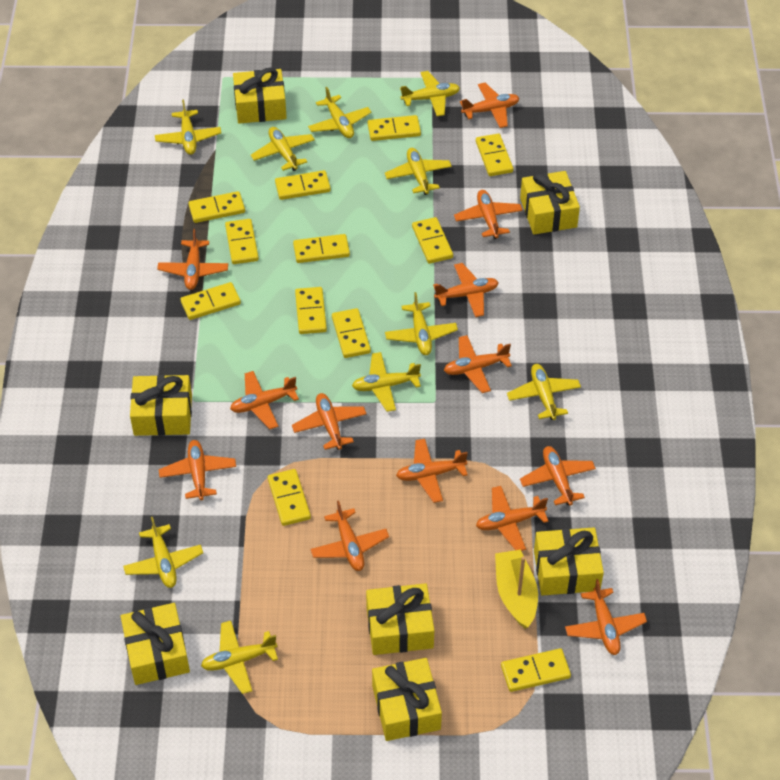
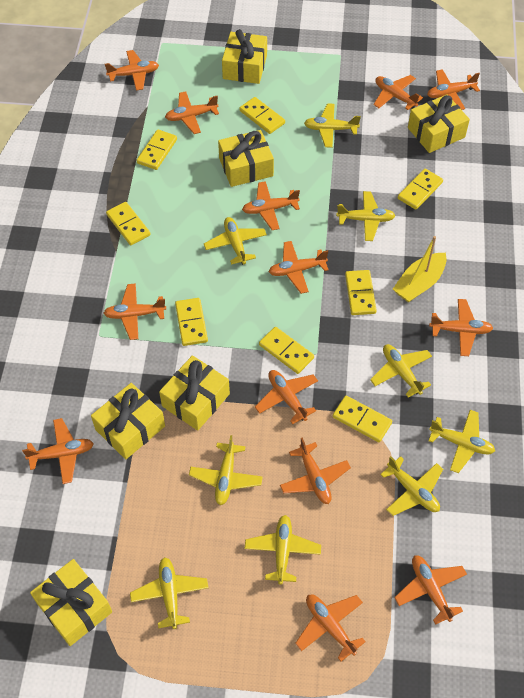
yellow domino: [180,282,241,320] [188,191,245,223] [225,219,259,264] [268,469,311,526] [275,170,331,200] [293,234,350,263] [295,287,327,334] [332,308,371,358] [367,115,421,141] [412,217,453,264] [476,134,513,176] [501,648,571,692] = 12 -> [106,202,150,245] [137,129,177,170] [175,298,208,346] [239,97,285,134] [259,327,314,374] [333,396,392,442] [345,270,377,315] [398,168,443,210] = 8
yellow gift: [121,603,190,685] [130,375,192,436] [233,68,287,124] [366,583,434,655] [372,658,442,741] [520,171,580,235] [534,527,604,596] = 7 -> [30,559,112,646] [91,383,165,459] [159,355,230,431] [218,130,274,187] [222,29,267,84] [408,94,470,153] = 6
yellow plane: [123,517,203,588] [155,99,221,155] [201,621,278,694] [251,127,315,171] [308,87,371,138] [352,352,421,412] [385,148,452,195] [385,292,458,355] [400,71,460,116] [507,364,581,420] = 10 -> [130,557,209,629] [189,435,263,505] [204,217,267,265] [245,515,321,585] [304,103,361,148] [336,191,396,241] [370,344,432,398] [380,456,443,516] [429,410,495,473] = 9

